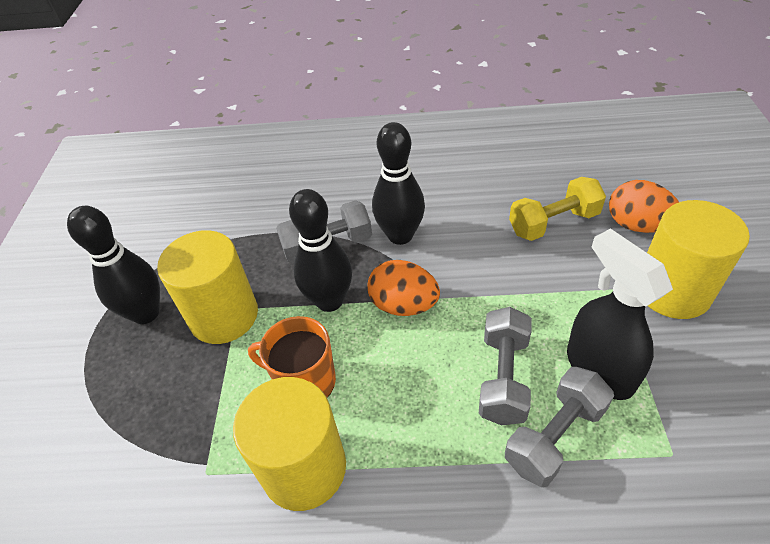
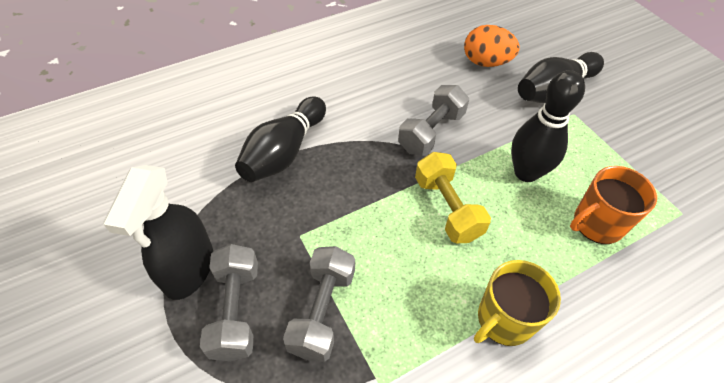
orange egg: [368,260,440,316] [609,180,679,233] = 2 -> [464,25,520,67] = 1
yellow cylinder: [157,230,258,344] [233,377,346,511] [647,200,750,319] = 3 -> none = 0
yellow mug: none = 0 -> [474,260,561,346] = 1

